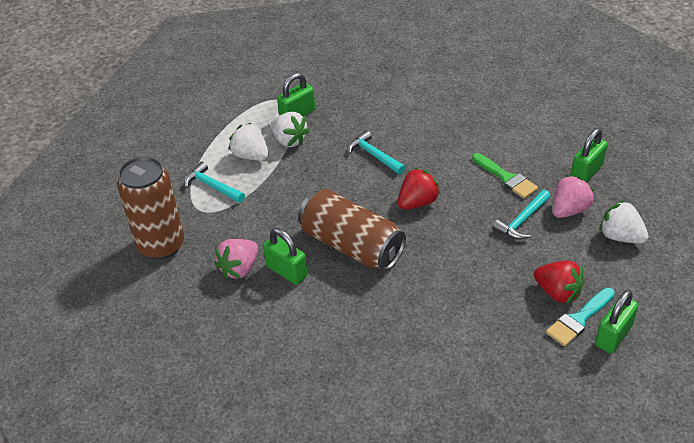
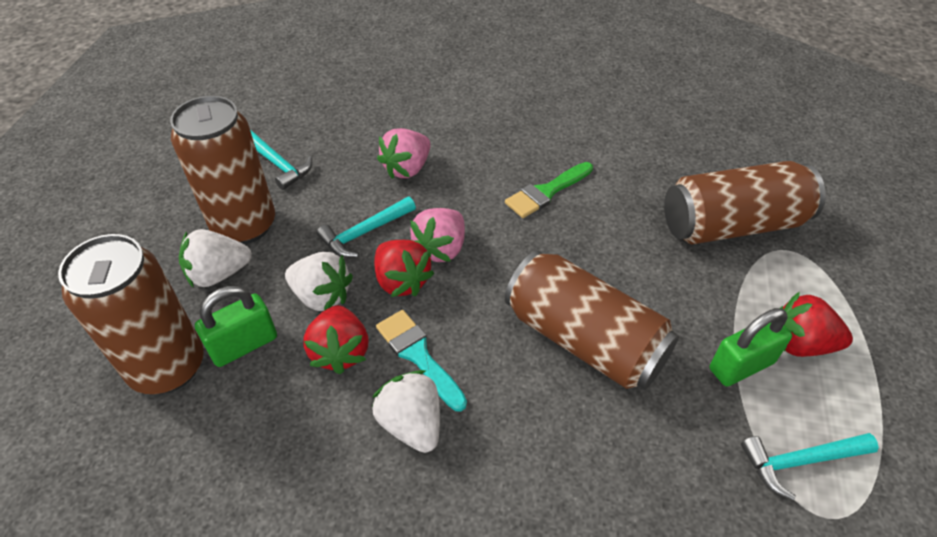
brown can: [117,156,184,260] [298,189,406,271] = 2 -> [58,234,204,394] [170,96,275,244] [505,250,679,390] [664,161,825,244] = 4
green padlock: [263,228,308,285] [277,73,315,116] [571,128,608,183] [595,290,639,353] = 4 -> [195,286,277,367] [710,308,792,387] = 2
red strawberry: [398,168,441,210] [534,260,584,304] = 2 -> [303,305,368,374] [374,240,434,297] [780,292,853,357] = 3

